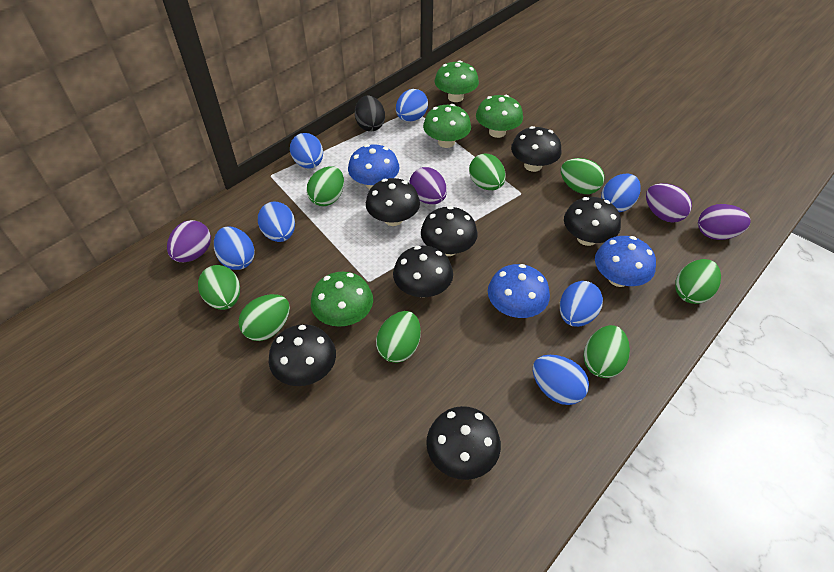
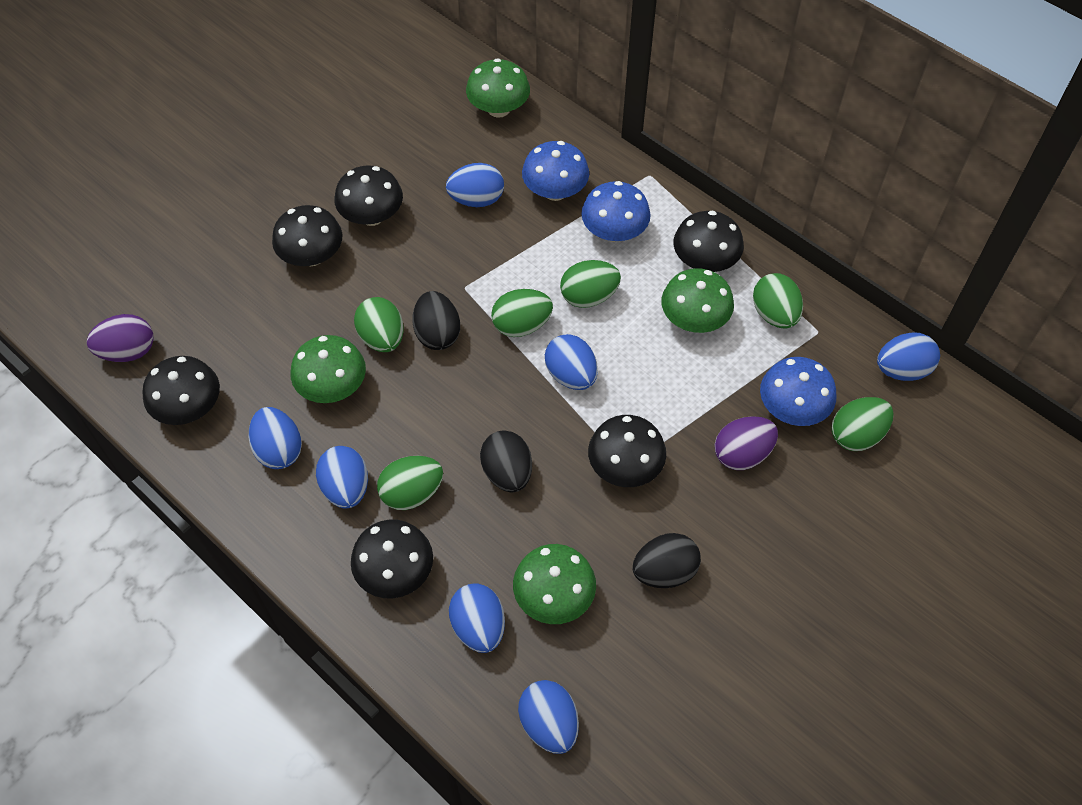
black egg: [355,96,385,131] = 1 -> [413,291,460,350] [480,431,532,492] [632,533,701,588] = 3
black mushroom: [269,324,336,386] [366,178,420,226] [393,246,453,297] [421,206,478,256] [426,406,501,480] [511,126,562,172] [564,197,621,246] = 7 -> [142,356,220,425] [272,205,342,266] [334,165,403,226] [351,520,433,598] [588,415,666,487] [674,210,744,272] = 6
green egg: [198,265,240,310] [238,294,290,341] [307,166,344,206] [376,311,421,363] [469,154,506,190] [561,158,604,194] [584,325,630,378] [675,259,721,304] = 8 -> [354,297,404,352] [377,456,443,510] [491,289,553,337] [560,260,621,308] [753,273,803,329] [831,397,894,451] = 6
purple egg: [167,220,211,262] [409,167,447,204] [646,183,692,223] [698,204,751,240] = 4 -> [87,314,154,362] [715,416,778,470] = 2

